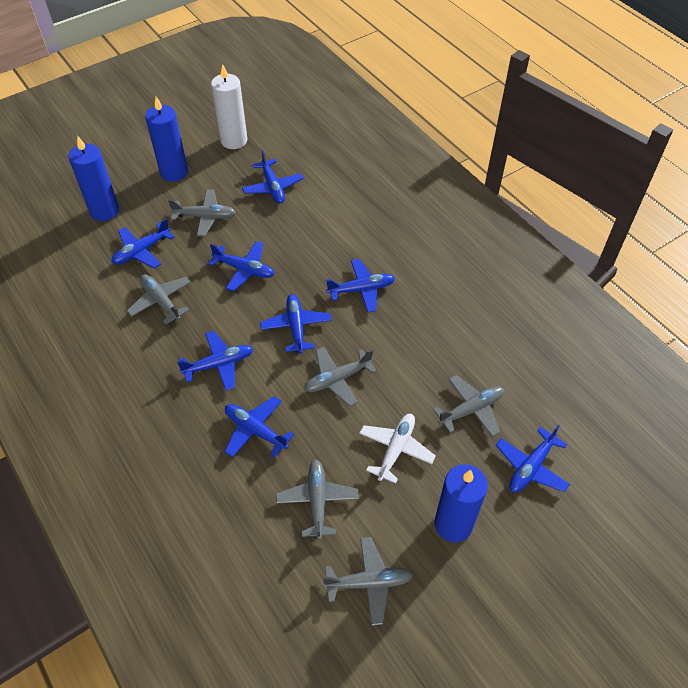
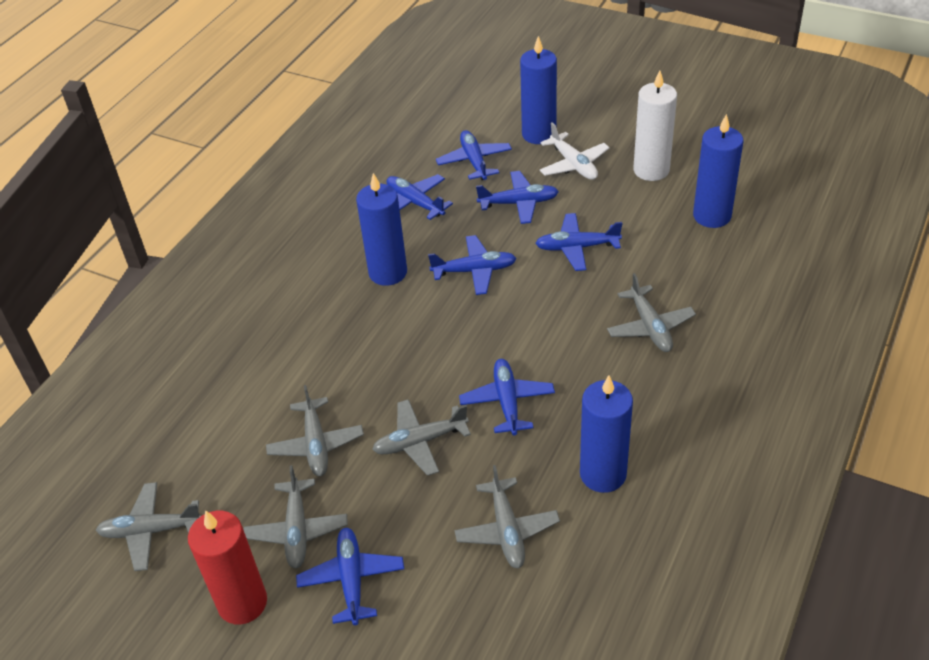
blue candle: [68,137,119,221] [145,97,188,182] [434,464,488,542] = 3 -> [356,173,407,286] [520,36,557,144] [580,375,633,493] [693,114,744,228] = 4
blue plane: [111,219,175,269] [177,331,253,391] [208,241,274,291] [225,396,294,457] [242,150,303,204] [260,294,332,354] [326,259,395,313] [496,425,570,492] = 8 -> [296,528,404,625] [387,174,453,220] [428,235,517,295] [436,130,512,180] [459,359,555,435] [476,171,559,224] [535,213,623,271] = 7
red candle: none = 0 -> [188,510,267,624] = 1

